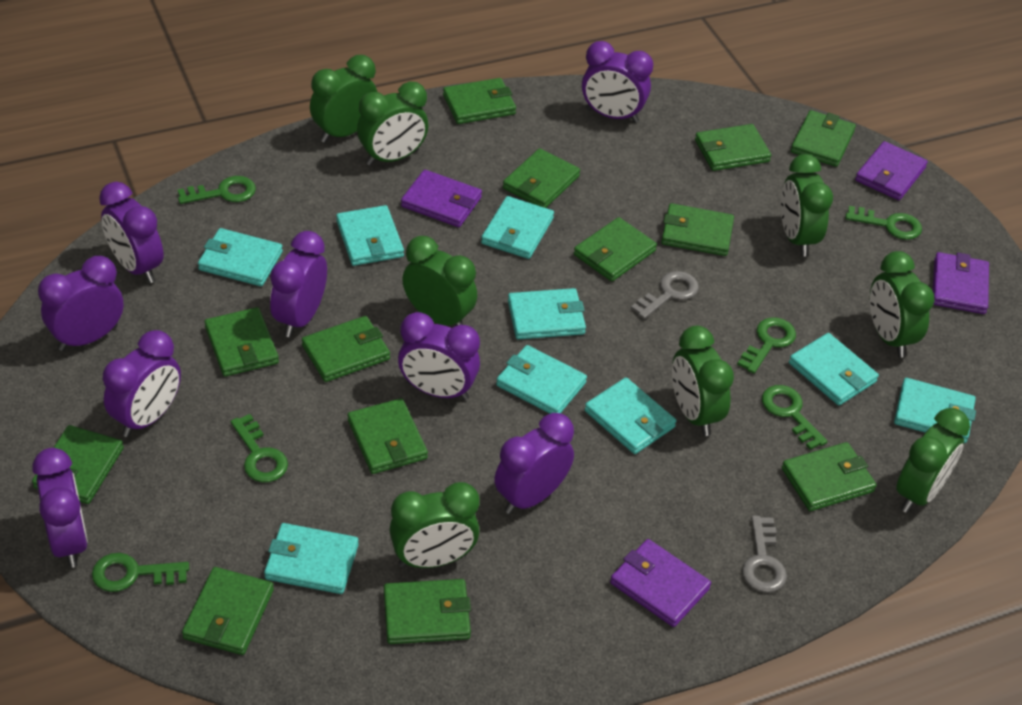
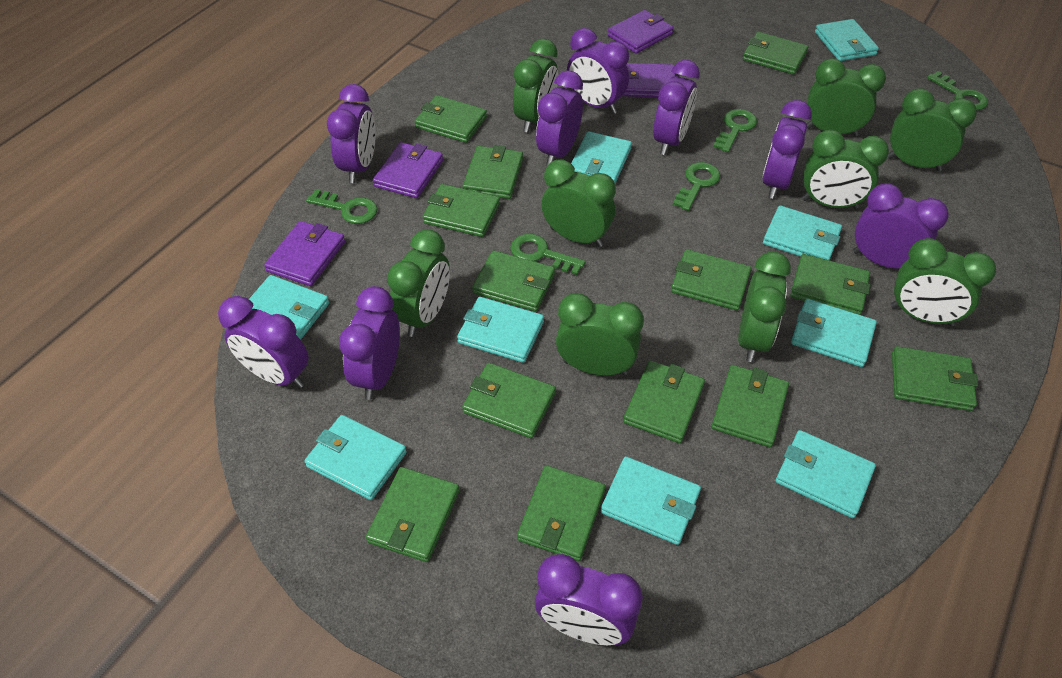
green clock: [310,55,377,143] [357,81,428,166] [389,482,480,568] [402,236,477,326] [672,326,734,436] [781,154,833,257] [870,251,935,358] [896,408,970,513] = 8 -> [387,229,450,337] [513,39,558,133] [541,159,616,247] [556,293,644,376] [738,251,791,362] [802,130,889,209] [807,58,886,136] [888,88,977,171] [891,238,996,327] = 9
green key: [92,553,189,592] [178,176,256,204] [231,414,288,482] [737,317,796,374] [762,385,828,450] [845,206,922,240] = 6 -> [306,189,377,224] [510,234,585,275] [673,162,720,211] [713,109,757,152] [927,71,988,110] = 5
grey key: [631,271,699,319] [742,516,787,593] = 2 -> none = 0
purple clock: [32,448,88,568] [38,256,124,351] [99,182,164,283] [103,330,181,437] [270,231,327,337] [398,312,480,401] [494,413,574,514] [582,41,653,123] = 8 -> [218,296,309,388] [327,84,376,183] [339,286,400,400] [535,554,643,645] [536,71,583,166] [567,28,629,114] [653,60,700,155] [762,100,812,199] [853,184,949,269] = 9

